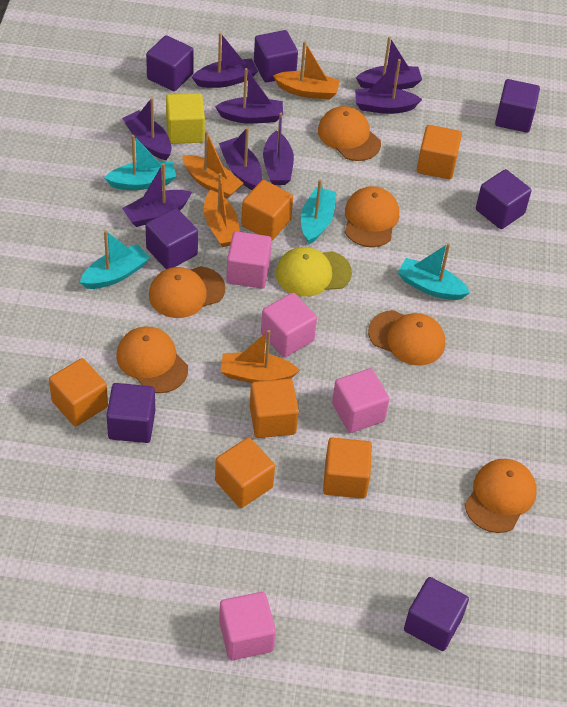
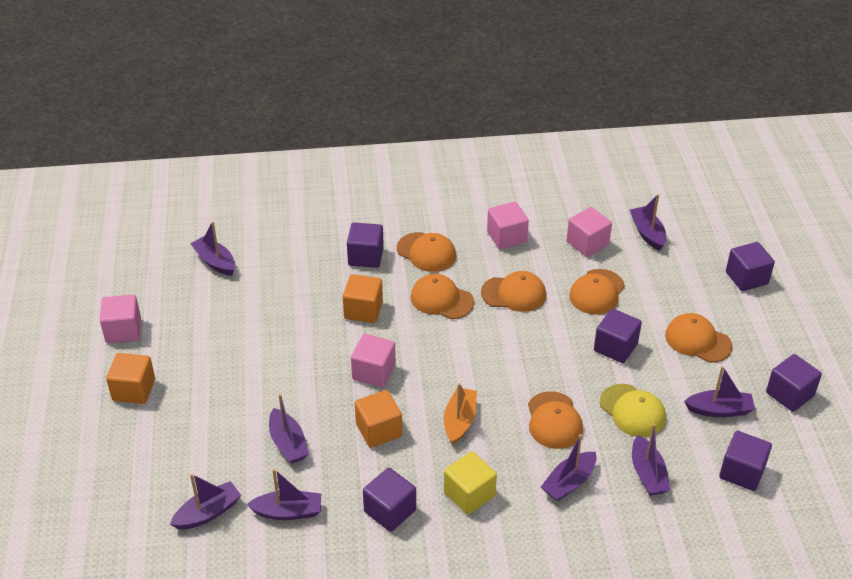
orange boat: [182,131,243,199] [204,173,240,247] [220,330,300,383] [273,41,340,100] = 4 -> [444,383,477,445] = 1
orange cube: [49,358,108,426] [215,437,275,508] [241,180,293,240] [250,379,299,438] [323,437,372,499] [417,125,462,180] = 6 -> [106,353,155,404] [343,274,383,323] [355,390,402,448] = 3
purple cube: [106,383,155,443] [146,35,194,91] [146,208,198,269] [254,30,298,83] [404,577,469,651] [476,169,532,229] [495,79,540,133] = 7 -> [347,223,384,268] [363,468,416,532] [594,308,642,363] [719,431,772,491] [726,242,775,291] [766,354,822,412] = 6
turquoise boat: [80,230,150,289] [104,135,176,190] [301,179,336,244] [398,243,470,300] = 4 -> none = 0

